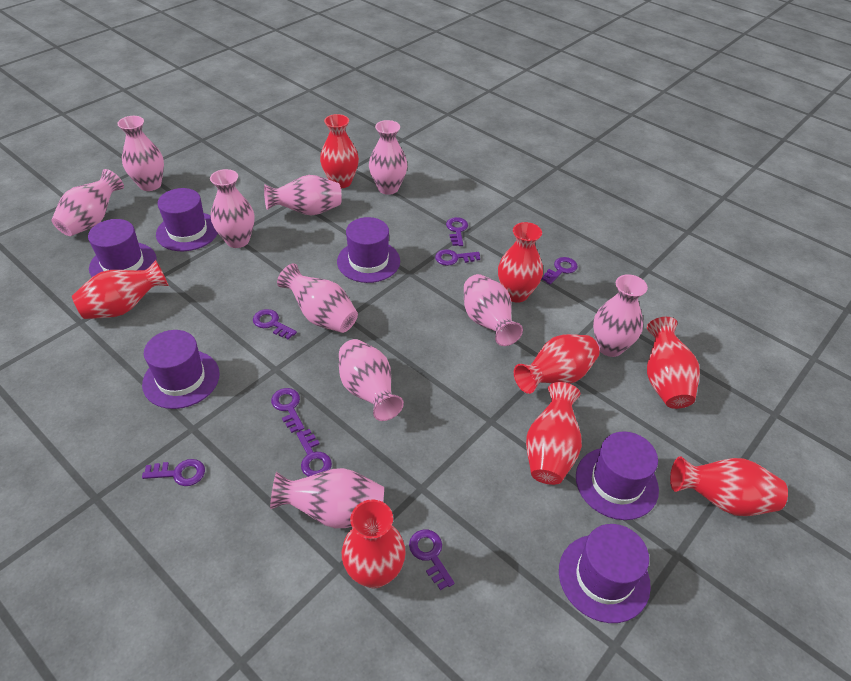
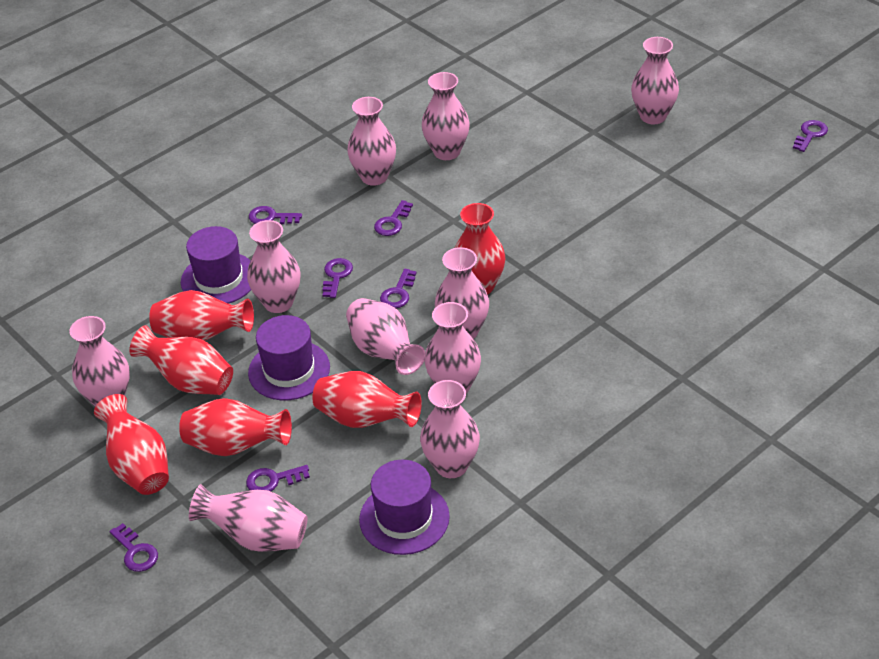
purple hat: [88,219,157,277] [142,330,219,409] [156,188,218,251] [337,217,400,283] [559,524,651,623] [576,432,659,520] = 6 -> [181,226,251,304] [248,315,330,400] [359,460,450,555] = 3
purple key: [142,459,205,486] [253,309,297,339] [271,388,304,433] [296,429,332,477] [409,530,454,590] [435,249,480,266] [446,217,468,246] [542,257,578,284] = 8 -> [110,523,158,572] [246,465,310,491] [249,206,302,224] [323,258,353,298] [374,200,413,236] [380,269,416,308] [793,120,828,152] = 7
red vase: [72,260,169,319] [320,114,359,188] [342,499,406,589] [498,222,543,303] [514,334,600,394] [526,382,582,485] [647,317,700,409] [670,456,788,516] = 8 -> [94,394,169,495] [129,325,233,395] [149,290,254,341] [179,398,292,456] [312,371,422,428] [455,203,505,295] = 6

